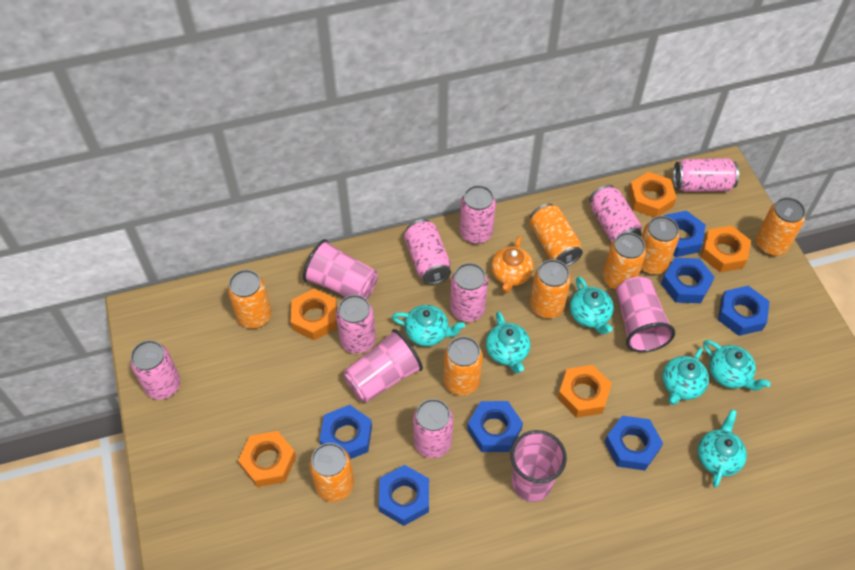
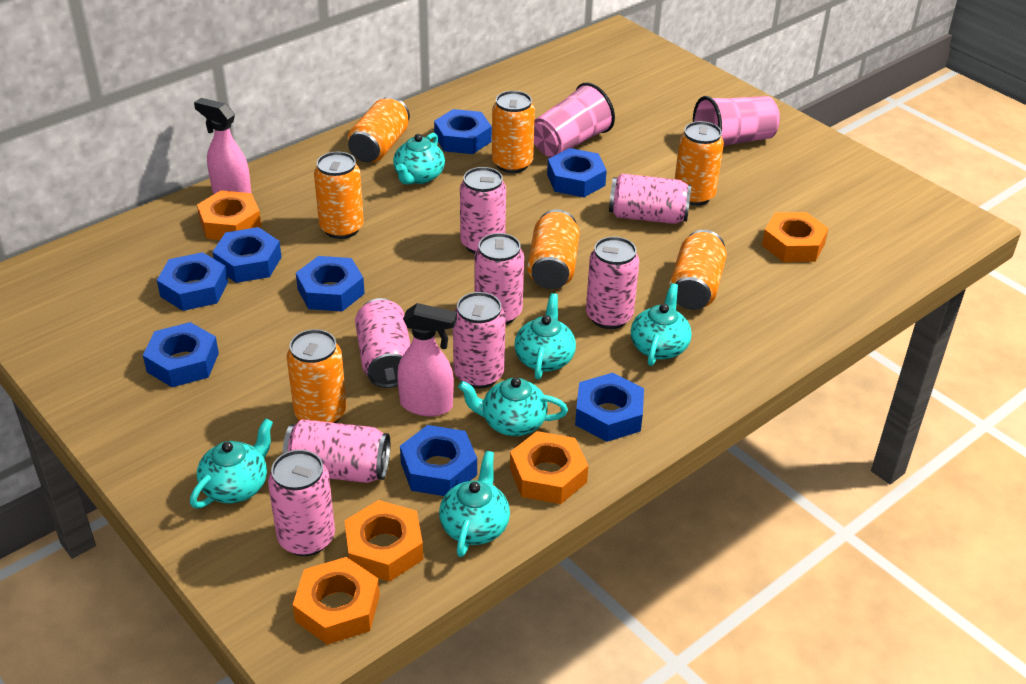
blue nut: [319,405,372,459] [379,465,429,526] [467,401,523,452] [605,416,663,470] [661,258,715,303] [664,211,706,257] [718,286,770,336] = 7 -> [143,322,219,387] [157,252,228,311] [213,227,281,283] [296,256,365,312] [400,425,477,496] [434,109,492,154] [547,148,607,197] [575,373,644,442] = 8
orange can: [228,270,271,329] [309,443,354,502] [443,336,483,396] [530,203,583,266] [530,259,571,318] [603,232,646,290] [641,216,680,275] [756,197,805,256] = 8 -> [287,329,347,423] [314,151,364,239] [347,97,410,162] [492,91,535,173] [527,209,579,289] [669,230,727,310] [675,121,724,206] = 7
orange teapot: [491,236,534,293] = 1 -> none = 0
pink cup: [303,239,378,299] [343,329,423,403] [510,430,567,502] [616,276,675,352] = 4 -> [534,83,615,158] [693,96,780,146] = 2
pink spray bottle: none = 0 -> [194,98,251,194] [397,303,457,416] = 2

